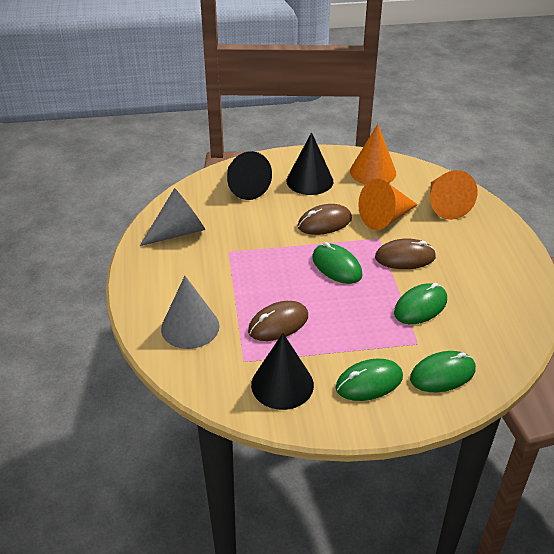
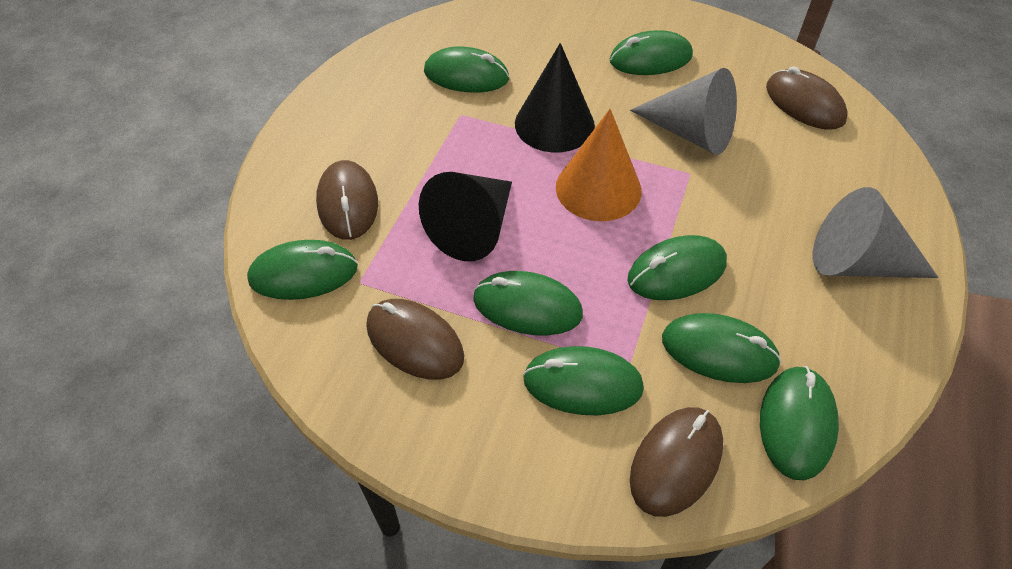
black cone: [227,151,272,200] [251,333,314,410] [287,132,333,195] = 3 -> [419,172,512,261] [515,43,595,152] = 2
brown mouse: [248,301,308,341] [298,204,352,235] [375,239,436,269] = 3 -> [316,160,378,240] [366,299,464,380] [630,407,723,517] [766,66,848,130] = 4
green mouse: [312,242,363,284] [336,359,403,401] [394,283,447,324] [410,351,476,392] = 4 -> [247,240,358,300] [424,46,509,93] [473,271,583,336] [523,346,644,415] [610,30,693,75] [627,235,727,300] [662,313,781,383] [760,366,839,480] = 8
orange cone: [350,124,396,184] [358,179,418,230] [430,170,478,220] = 3 -> [556,109,642,221] = 1

